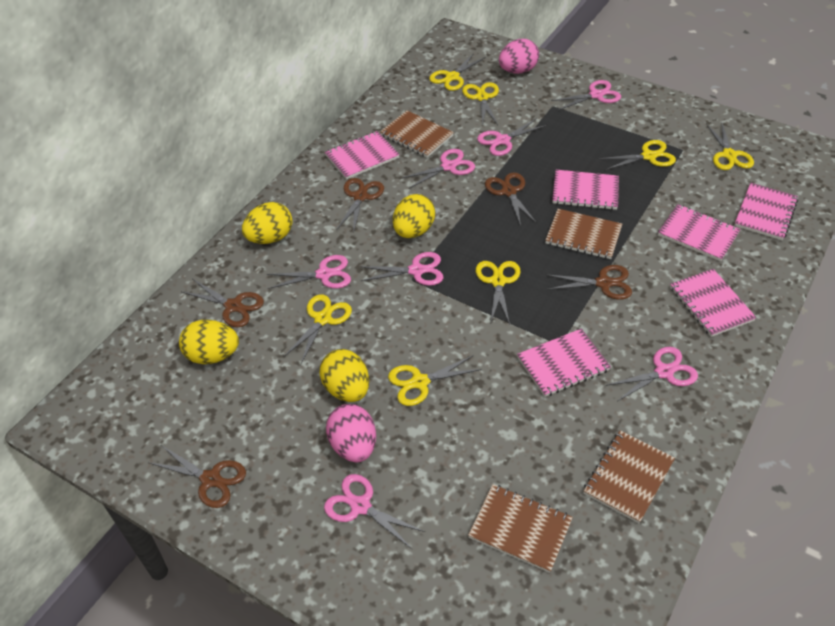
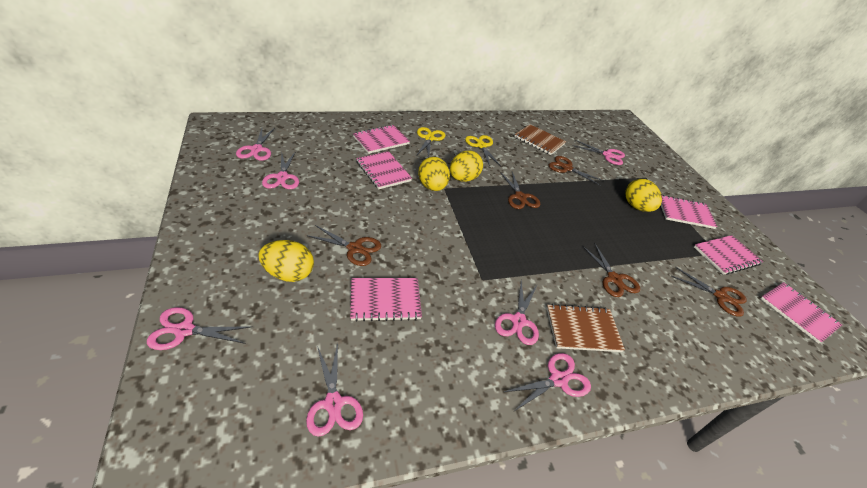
brown notebook: [380,111,454,158] [468,484,573,573] [545,209,622,259] [584,430,675,523] = 4 -> [514,124,566,155] [547,304,625,352] = 2
pink egg: [326,404,376,462] [499,39,539,74] = 2 -> none = 0
yellow scissors: [283,294,352,364] [388,355,482,406] [429,53,486,91] [462,82,499,125] [476,261,521,325] [599,140,676,170] [706,123,754,170] = 7 -> [416,127,445,158] [465,135,501,167] = 2

